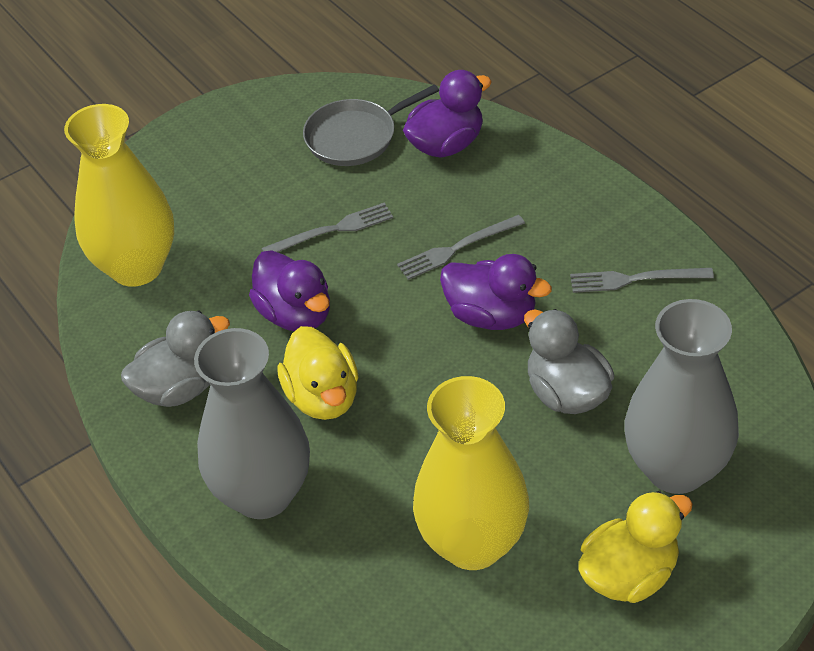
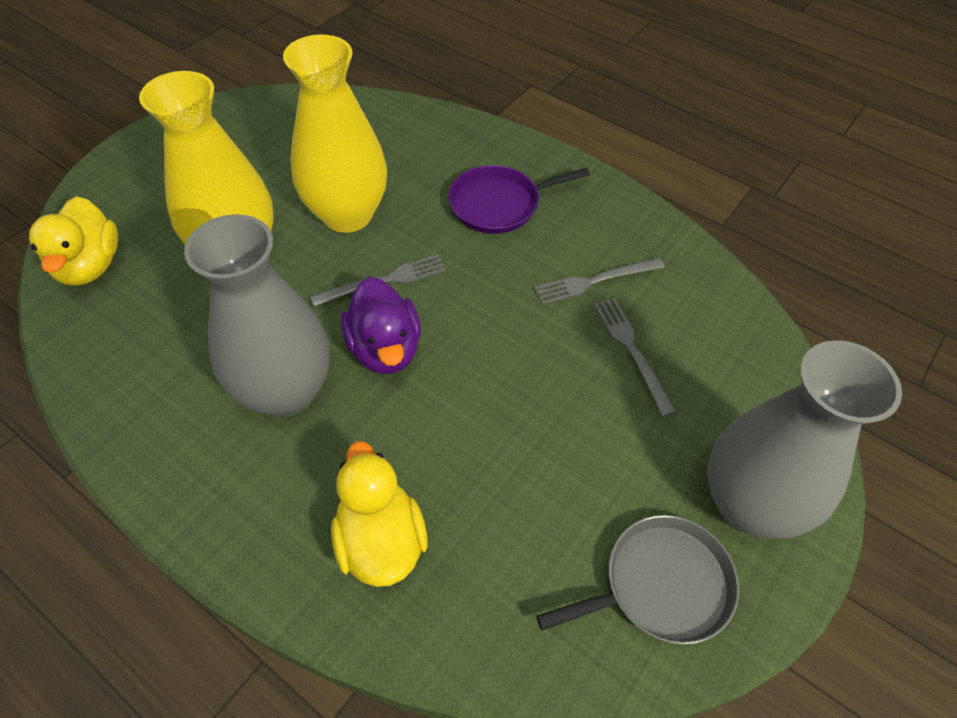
grey duck: [121,311,230,407] [524,309,614,414] = 2 -> none = 0
purple duck: [249,250,330,331] [403,70,492,158] [440,254,552,330] = 3 -> [341,277,421,374] = 1
purple pan: none = 0 -> [448,165,590,234] = 1

